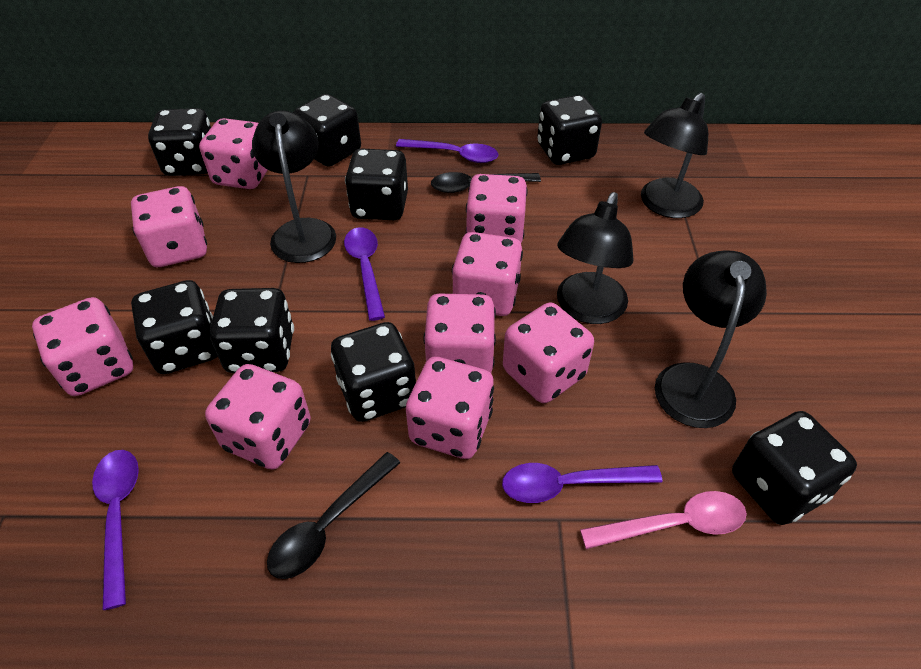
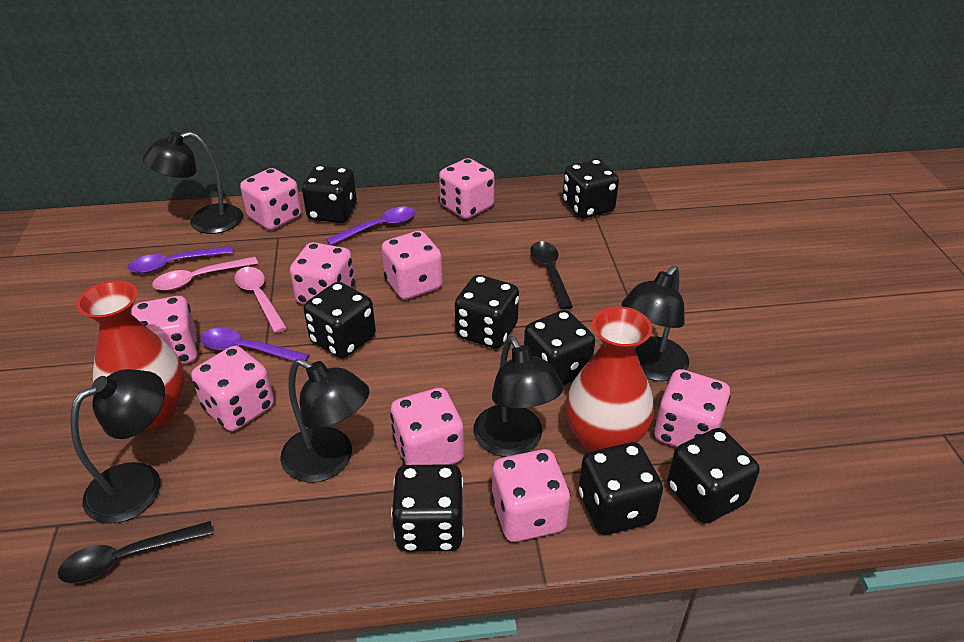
black lamp: [252,111,336,263] [557,192,634,324] [641,93,708,218] [655,251,767,428] = 4 -> [70,369,165,524] [143,131,243,234] [280,359,370,483] [474,336,564,457] [621,266,689,381] = 5
pink spoon: [580,491,747,549] = 1 -> [152,257,258,291] [234,267,287,333] = 2
purple spoon: [92,450,139,610] [344,227,385,321] [396,139,498,163] [502,463,662,503] = 4 -> [128,246,233,273] [200,328,309,361] [326,207,415,245] = 3
red vase: none = 0 -> [76,280,185,429] [566,306,654,452] = 2

